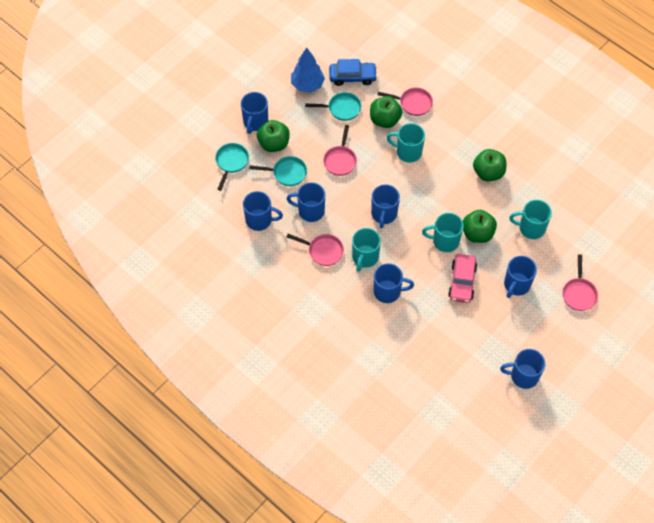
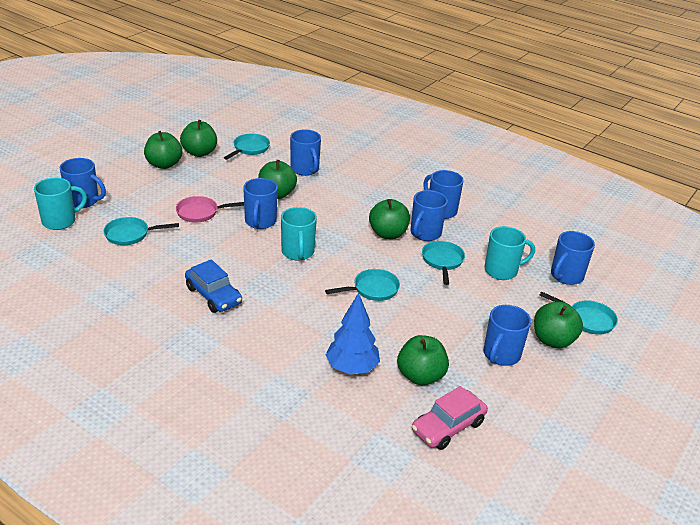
green apple: [257,120,290,152] [370,96,402,128] [463,210,497,243] [473,149,506,181] = 4 -> [144,131,182,169] [180,120,217,157] [258,160,297,199] [369,199,410,239] [397,335,449,385] [534,302,583,348] = 6
pink pan: [286,234,344,266] [323,125,357,176] [378,87,433,116] [562,254,598,311] = 4 -> [176,196,244,223] = 1
turquoise mug: [352,228,381,272] [387,123,425,163] [422,213,464,252] [509,200,552,239] = 4 -> [34,178,87,230] [281,207,317,261] [484,226,535,280] = 3
turquoise pan: [215,143,249,191] [249,156,307,186] [305,92,361,121] = 3 -> [103,217,179,245] [224,134,270,160] [325,269,400,301] [422,241,465,285] [540,291,618,335] = 5

